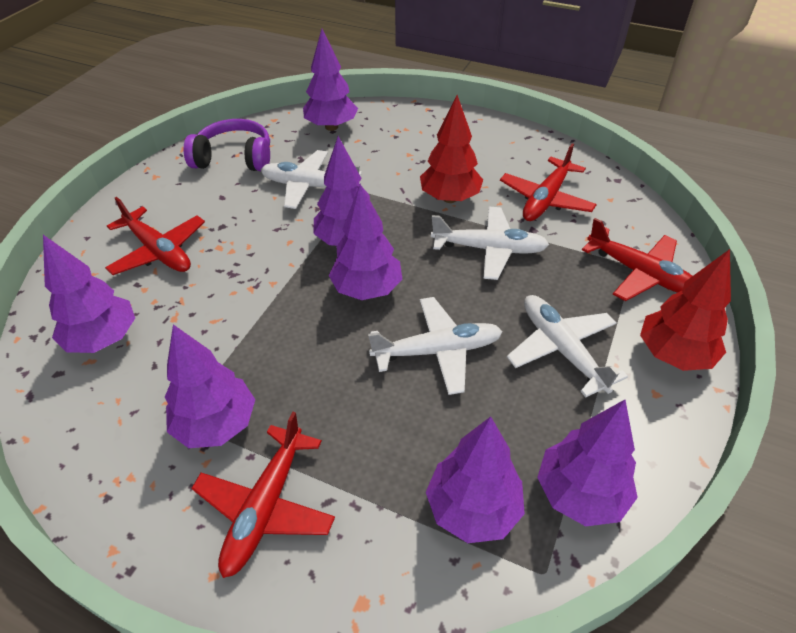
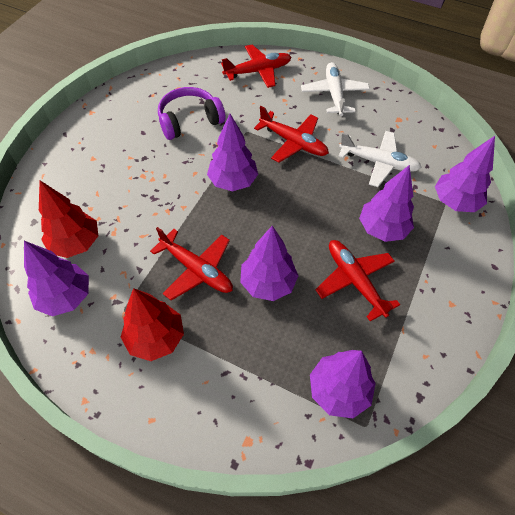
purple tree: [43,235,135,353] [165,324,255,448] [303,29,358,131] [313,136,370,246] [329,184,402,300] [426,417,525,543] [537,400,638,526] = 7 -> [24,241,89,316] [207,114,258,191] [240,226,298,301] [310,350,376,418] [359,165,414,242] [435,136,495,212] = 6
white plane: [261,150,362,209] [368,297,503,395] [431,207,549,280] [507,295,628,398] = 4 -> [301,62,370,116] [339,131,422,187] = 2

